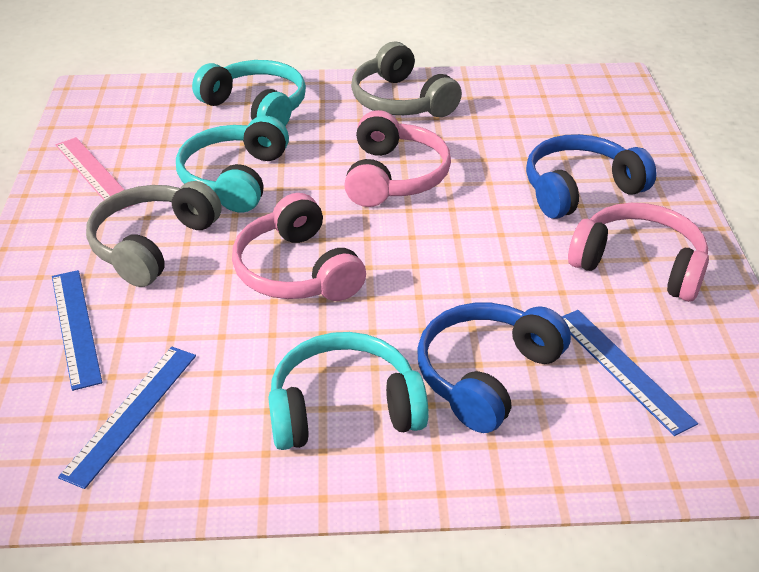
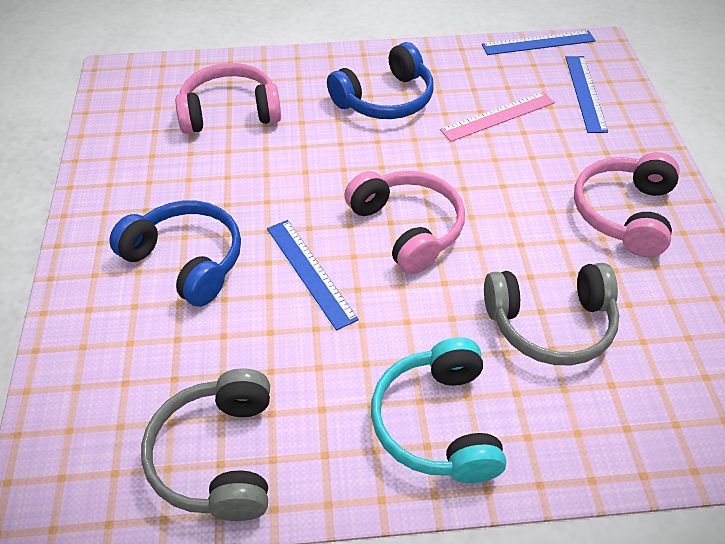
turquoise headphones: [176,116,289,213] [192,60,306,126] [268,332,429,450] = 3 -> [371,338,506,483] = 1

